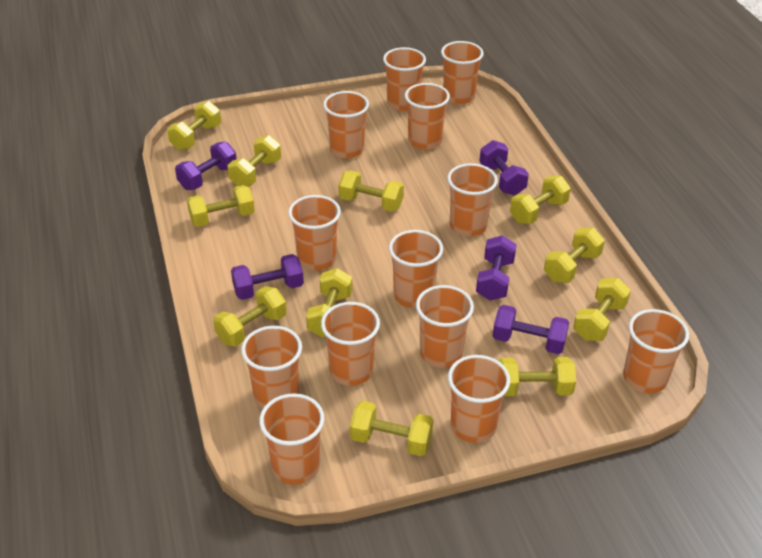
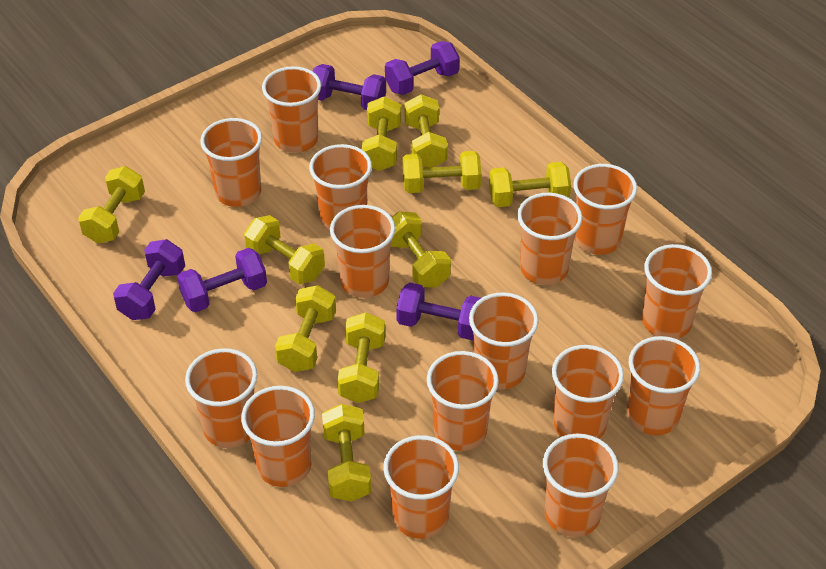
orange cup: [241,326,302,409] [259,393,324,485] [288,195,341,271] [321,302,380,386] [323,91,369,159] [383,47,426,111] [389,230,443,308] [405,83,450,150] [416,285,474,368] [441,41,484,105] [447,163,498,236] [448,355,510,443] [623,309,689,393] = 13 -> [185,348,258,448] [200,118,262,207] [241,386,315,487] [262,66,321,153] [309,144,372,231] [330,205,395,298] [383,435,459,539] [427,351,499,451] [469,292,539,390] [517,193,582,285] [543,434,619,537] [552,345,624,439] [573,164,637,255] [627,336,700,435] [642,244,712,339] = 15
yellow dumbbell: [167,101,221,150] [187,185,255,227] [213,286,287,347] [228,135,281,186] [306,268,352,337] [338,170,404,212] [350,401,433,456] [498,357,576,396] [510,176,571,224] [544,228,605,283] [573,278,631,341] = 11 -> [78,166,145,243] [244,215,325,284] [275,285,336,372] [322,404,372,502] [337,312,385,403] [362,96,401,171] [390,211,451,288] [403,151,481,193] [405,94,448,168] [489,162,571,207] = 10

